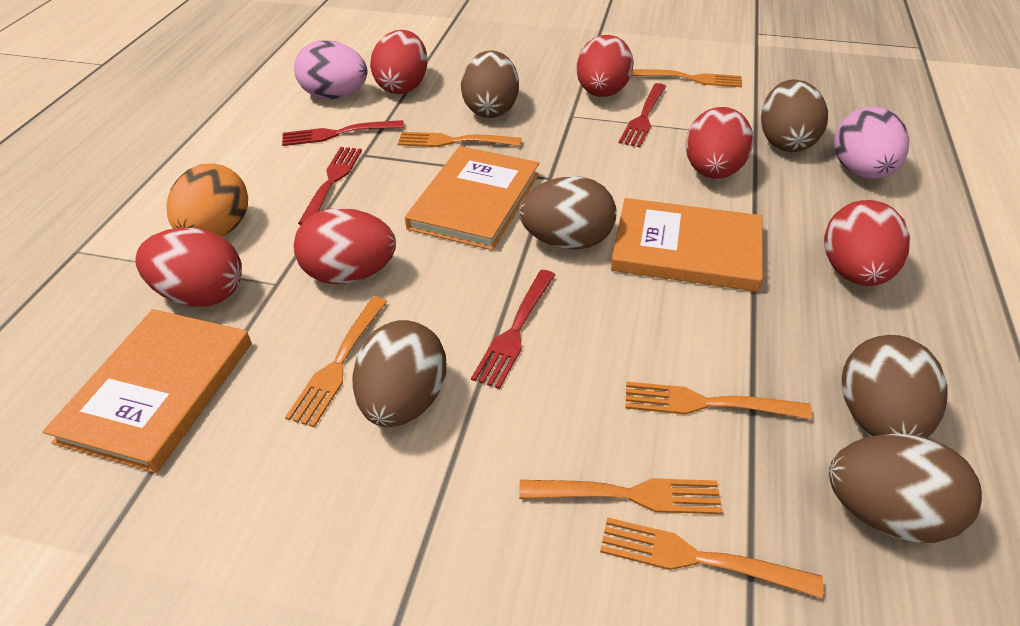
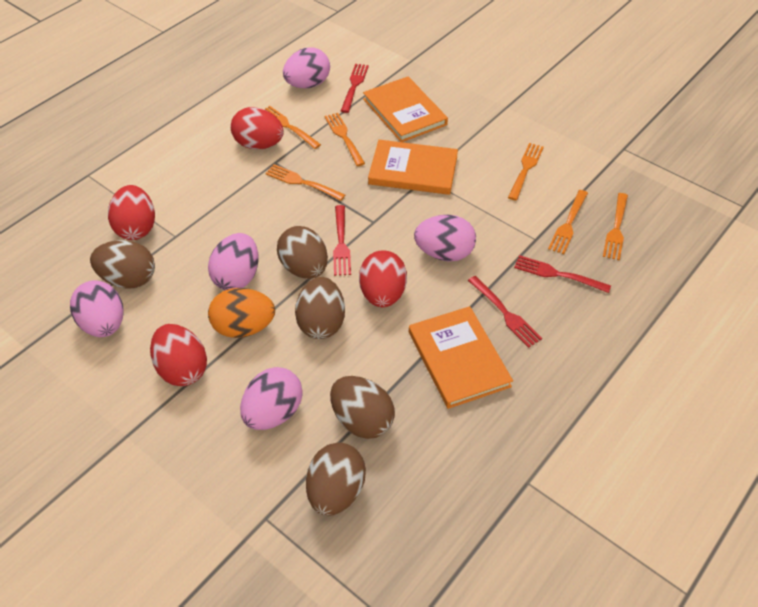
brown egg: [352,320,446,427] [461,50,519,118] [519,176,617,249] [761,79,828,152] [829,434,982,543] [842,335,947,438] = 6 -> [90,240,155,289] [277,226,328,279] [295,277,345,339] [306,443,366,516] [330,376,395,439] = 5
pink egg: [294,41,368,99] [834,106,909,179] = 2 -> [70,280,123,337] [208,233,259,290] [240,367,303,430] [283,47,330,88] [414,215,476,262] = 5
red egg: [135,228,242,307] [294,208,396,284] [370,30,428,94] [576,35,634,97] [685,107,753,179] [824,200,910,286] = 6 -> [108,185,155,240] [150,324,207,386] [231,107,284,149] [359,250,407,307] = 4

